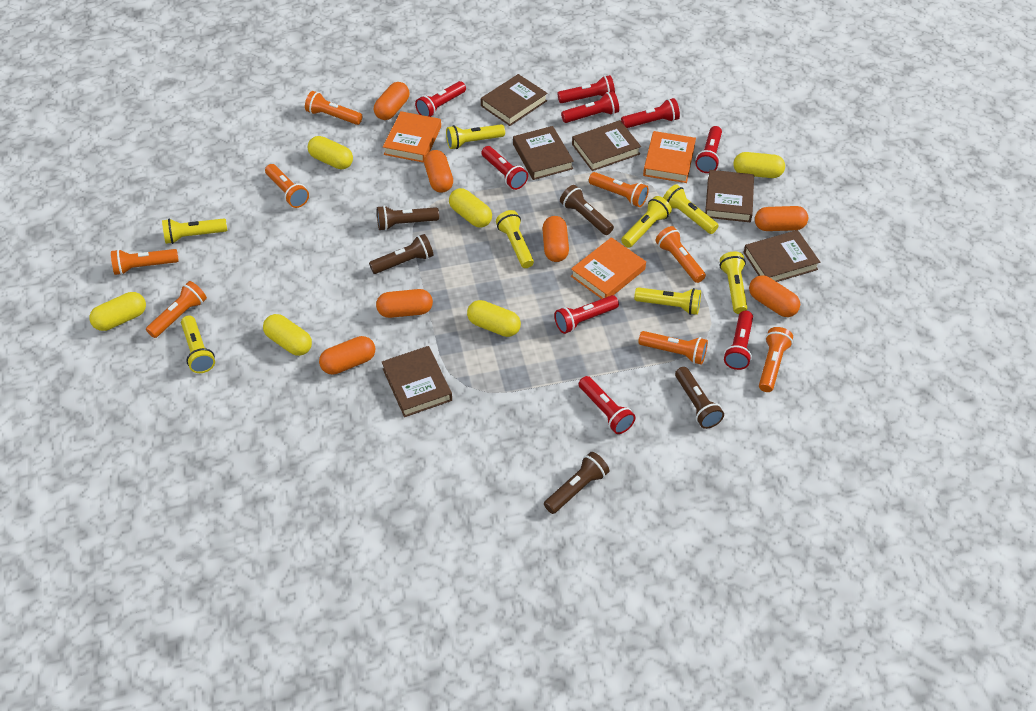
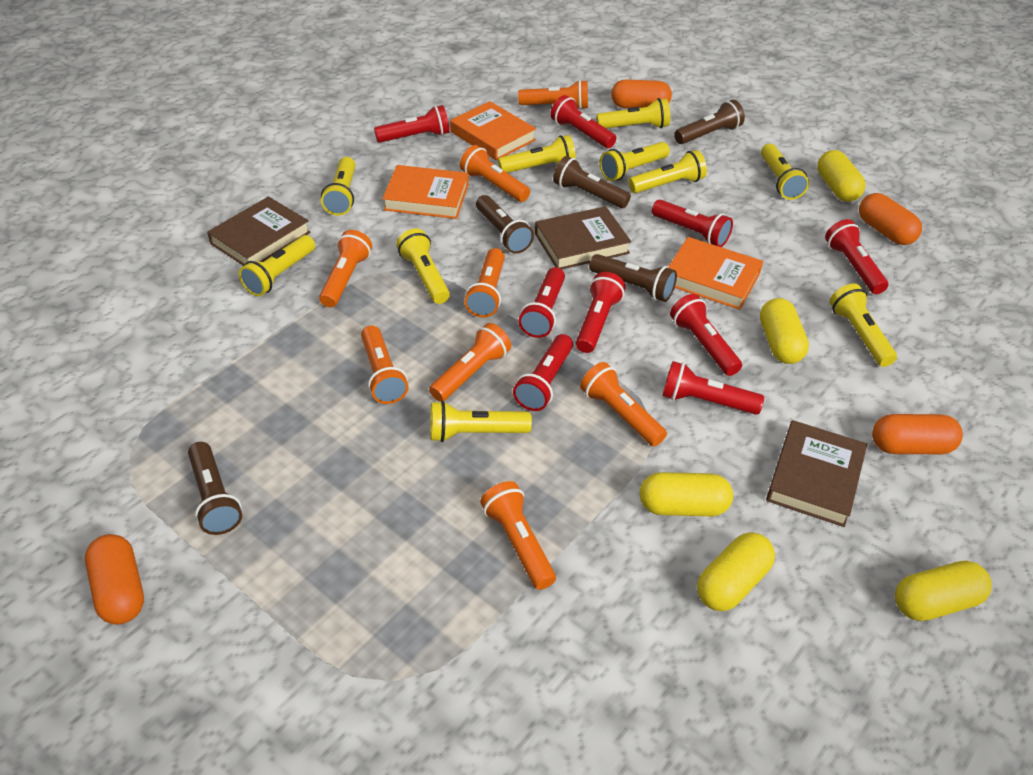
brown book: [382,346,452,417] [481,74,547,126] [513,126,574,180] [572,120,641,171] [705,170,754,222] [743,230,820,282] = 6 -> [207,196,311,266] [535,206,631,270] [766,420,867,527] = 3
orange capsule: [319,336,375,375] [374,82,410,120] [376,289,433,318] [424,150,453,193] [542,216,569,262] [749,275,800,317] [755,206,808,231] = 7 -> [85,534,144,625] [611,79,672,108] [859,193,922,245] [872,414,963,454] = 4
yellow capsule: [89,292,146,331] [263,314,312,356] [308,136,353,169] [449,188,492,228] [467,300,521,337] [733,152,785,178] = 6 -> [640,472,733,516] [697,532,775,611] [760,298,809,364] [817,150,866,202] [895,561,992,621] = 5
yellow flashlight: [162,219,228,244] [181,315,215,373] [446,124,505,149] [496,210,534,268] [621,196,672,248] [634,287,701,315] [663,184,719,234] [720,252,747,314] = 8 -> [239,235,315,296] [321,157,356,216] [396,229,450,304] [430,401,532,442] [498,135,576,173] [596,98,670,128] [599,142,670,181] [628,150,707,193] [761,144,809,200] [829,284,897,367] = 10

